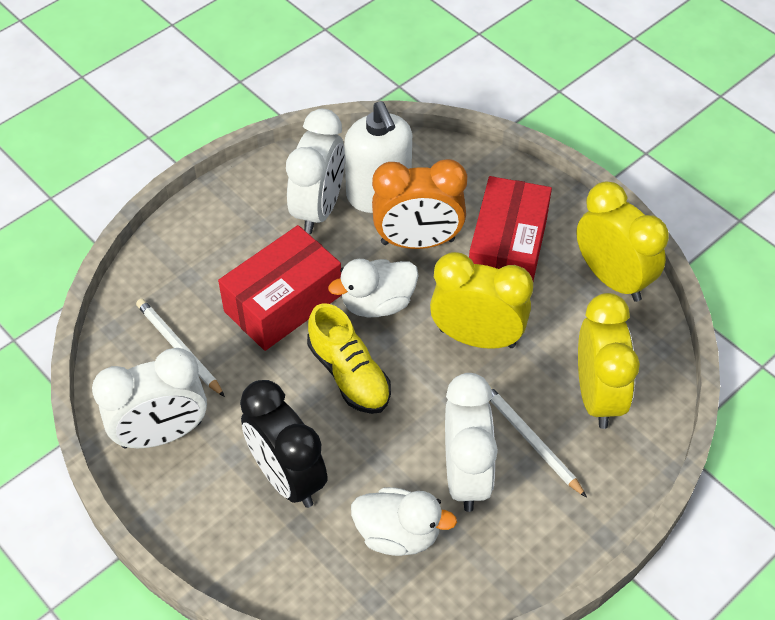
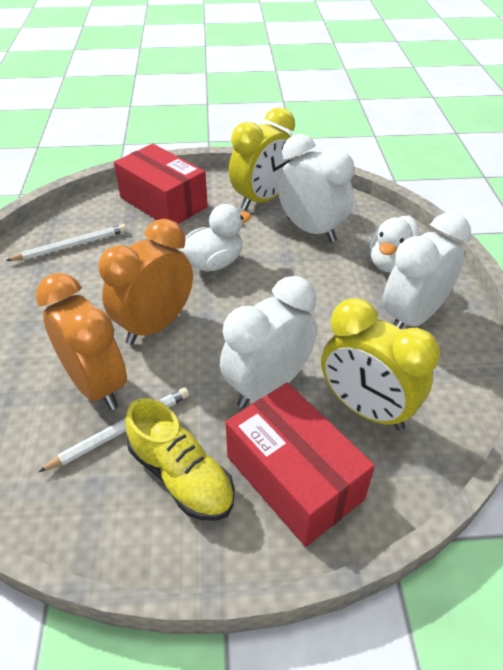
black clock: [240,380,328,508] = 1 -> none = 0
orange clock: [372,159,467,249] = 1 -> [36,273,127,410] [99,219,193,345] = 2
white soap dispenser: [344,101,412,213] = 1 -> none = 0
yellow clock: [430,252,533,349] [576,181,669,302] [578,293,640,429] = 3 -> [229,107,296,211] [321,298,440,431] = 2

